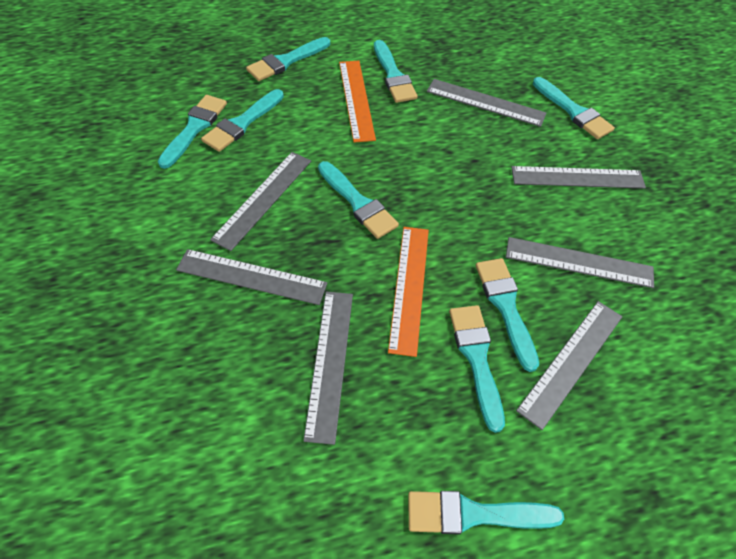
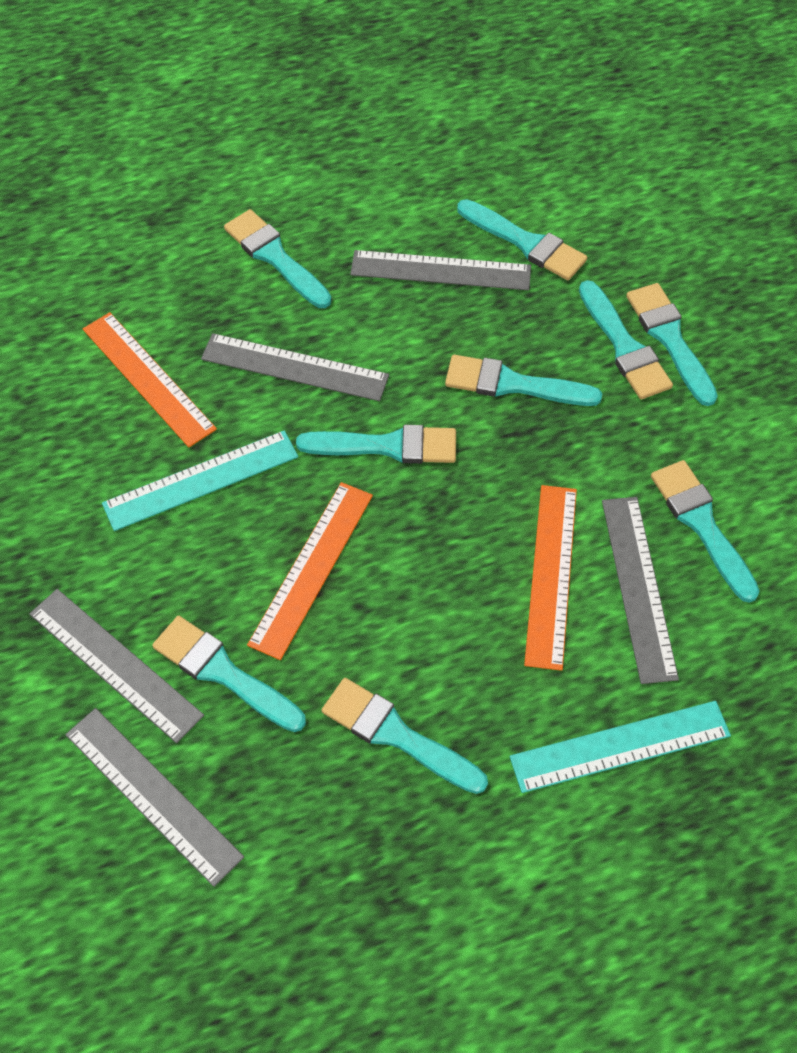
grey ruler: [176,249,327,305] [210,152,311,251] [303,292,353,445] [427,79,546,127] [506,237,654,288] [511,166,646,189] [516,301,622,430] = 7 -> [30,589,204,743] [65,708,244,887] [201,333,389,401] [350,250,531,290] [602,497,679,684] = 5
orange ruler: [339,61,376,143] [388,227,429,357] = 2 -> [83,312,217,447] [247,482,373,660] [524,485,577,671] = 3
turquoise ruler: none = 0 -> [102,430,298,531] [510,701,731,793] = 2

